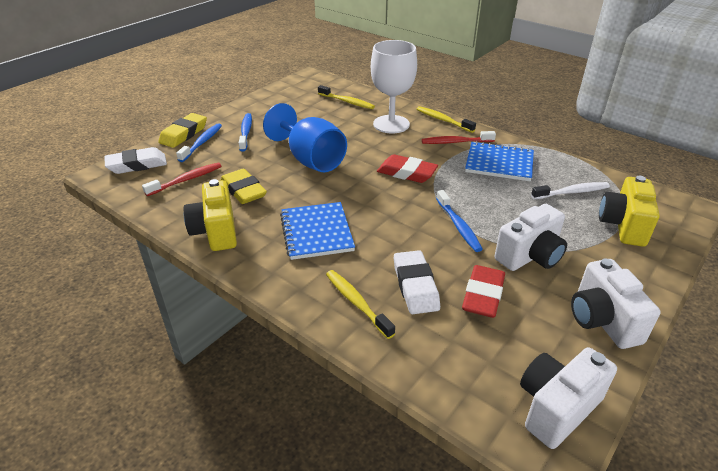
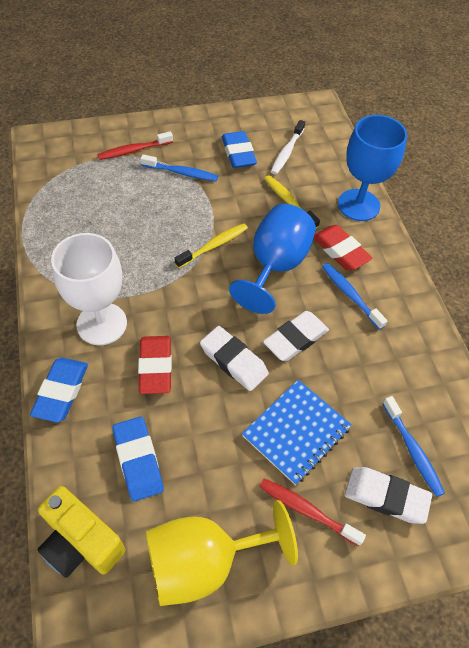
blue eraser: none = 0 -> [30,358,88,423] [112,417,164,502] [222,131,257,168] = 3
blue goblet: [263,103,347,172] = 1 -> [229,204,316,314] [338,115,407,221] = 2
blue notebook: [280,202,355,260] [465,141,534,181] = 2 -> [242,380,352,485] = 1
white camera: [495,204,567,271] [520,347,617,449] [571,258,661,349] = 3 -> none = 0
white eraser: [104,147,167,174] [394,250,440,314] = 2 -> [200,326,269,391] [263,311,329,361] [344,467,432,524] = 3
yellow camera: [184,179,237,251] [599,176,660,247] = 2 -> [37,486,125,578] = 1
yellow eraser: [158,113,207,148] [221,169,267,204] = 2 -> none = 0
yellow goblet: none = 0 -> [146,500,298,606] = 1
yellow toothbrush: [318,85,375,109] [326,270,395,339] [416,106,476,133] = 3 -> [175,223,248,268] [264,175,320,229] = 2

